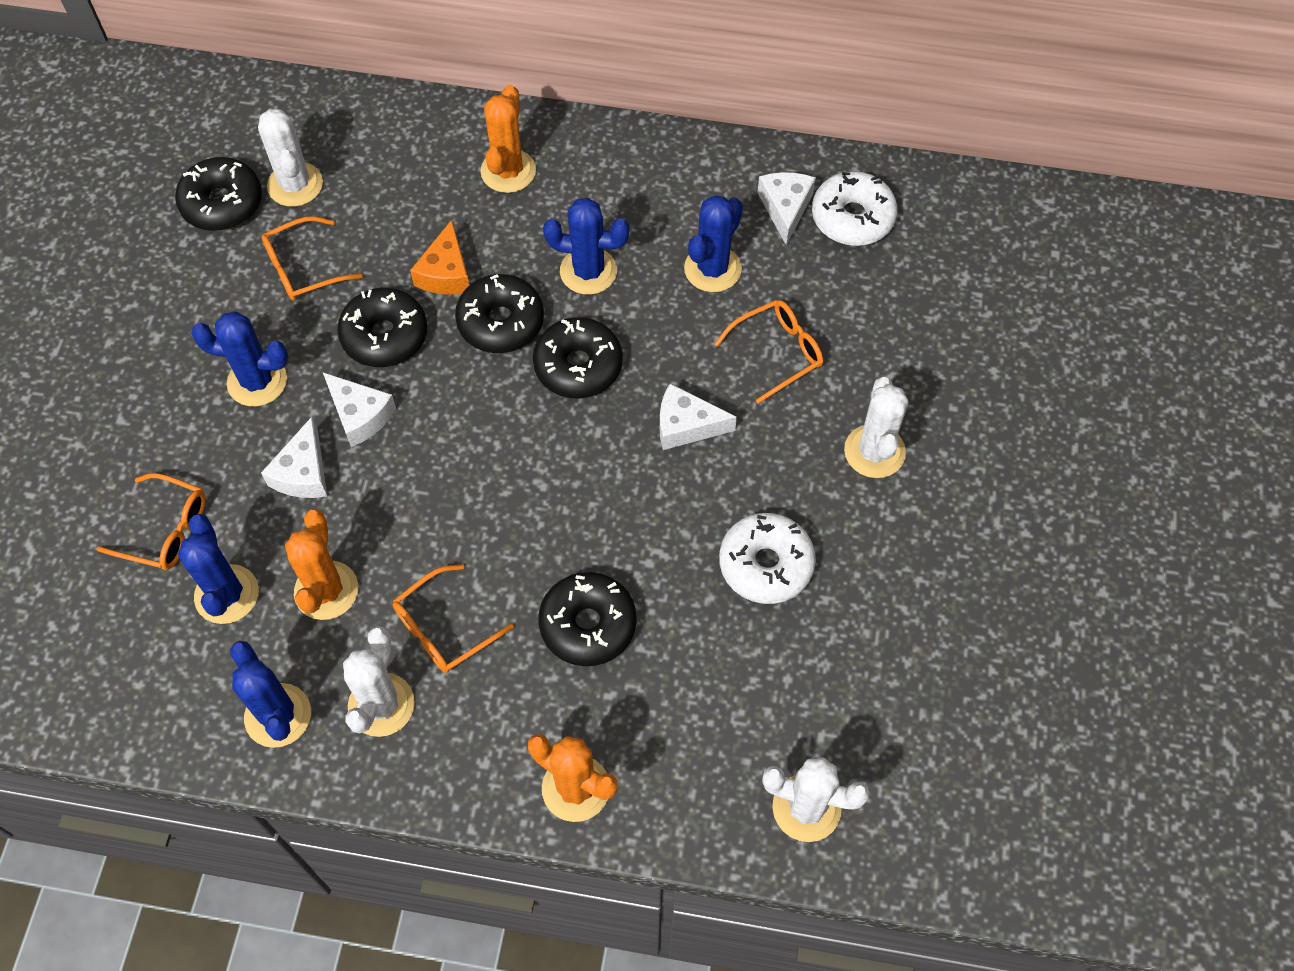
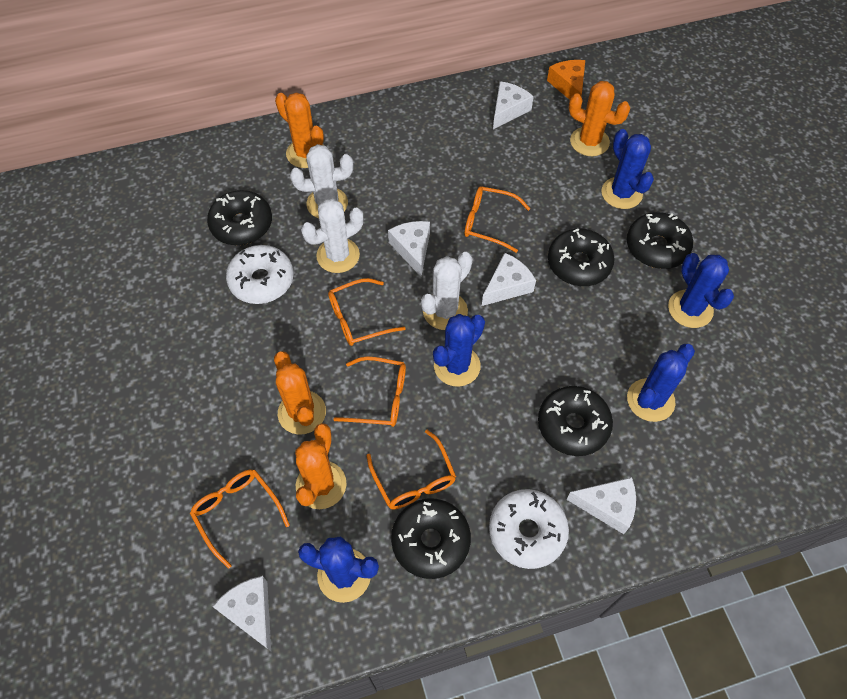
orange cactus: [285,509,358,620] [481,85,536,193] [528,734,618,822] = 3 -> [274,351,326,435] [275,92,324,168] [295,423,347,509] [569,81,630,156] = 4
orange glasses: [97,473,206,570] [261,216,363,301] [393,564,514,673] [715,300,823,404] = 4 -> [190,470,290,569] [328,278,406,346] [333,356,406,427] [367,430,456,509] [464,186,530,253] = 5
white cactus: [258,109,323,207] [343,626,415,737] [762,757,870,842] [844,377,908,478] = 4 -> [290,144,353,219] [301,198,364,273] [421,252,473,330] = 3
white cheese: [261,417,327,498] [323,372,396,447] [660,384,737,450] [757,172,816,245] = 4 -> [212,576,271,651] [388,221,430,277] [482,253,536,306] [493,81,534,129] [566,477,636,534] = 5

